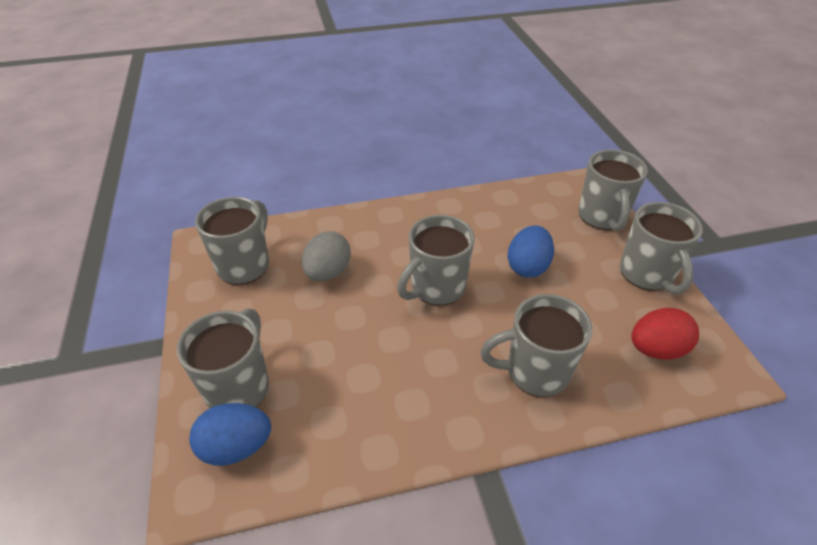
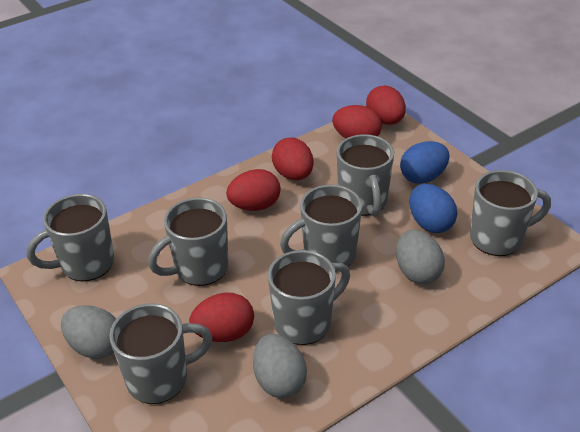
grey egg: [302,231,351,281] = 1 -> [61,305,116,359] [253,334,307,398] [396,230,445,284] = 3
grey mug: [177,308,269,408] [195,197,269,285] [397,215,475,306] [480,294,592,397] [578,150,648,231] [620,202,703,294] = 6 -> [26,194,114,281] [109,303,213,404] [148,198,228,286] [268,250,350,345] [280,185,362,272] [337,134,394,217] [470,170,551,256] = 7
red egg: [632,308,699,360] = 1 -> [189,292,254,342] [226,169,281,211] [272,137,314,180] [332,105,382,138] [366,85,406,125] = 5

